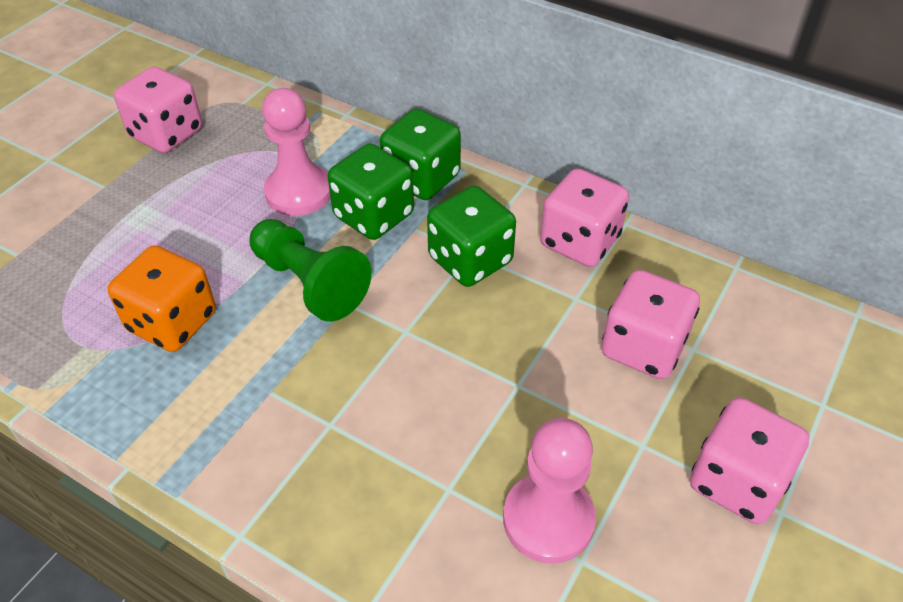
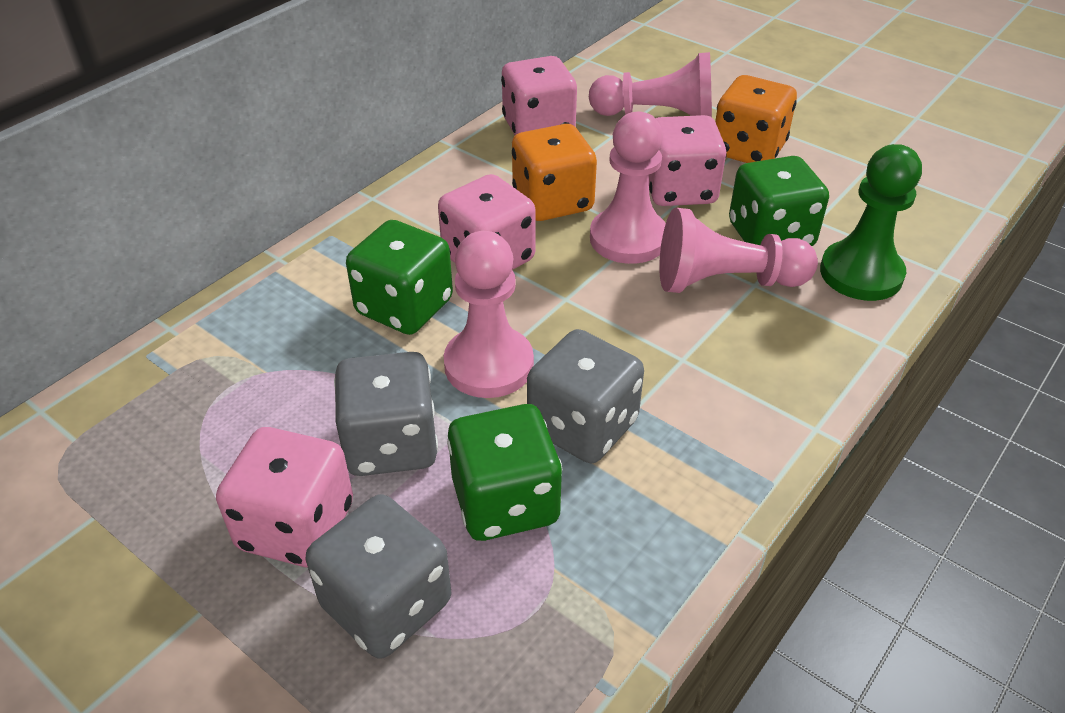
grey dice: none = 0 -> [306,494,451,659] [334,352,438,476] [527,329,644,463] = 3
orange dice: [107,245,216,352] = 1 -> [512,124,597,221] [715,75,797,163] = 2
pink pawn: [262,88,331,216] [503,418,596,564] = 2 -> [444,231,534,398] [589,52,712,117] [590,112,666,264] [659,208,818,293] = 4

